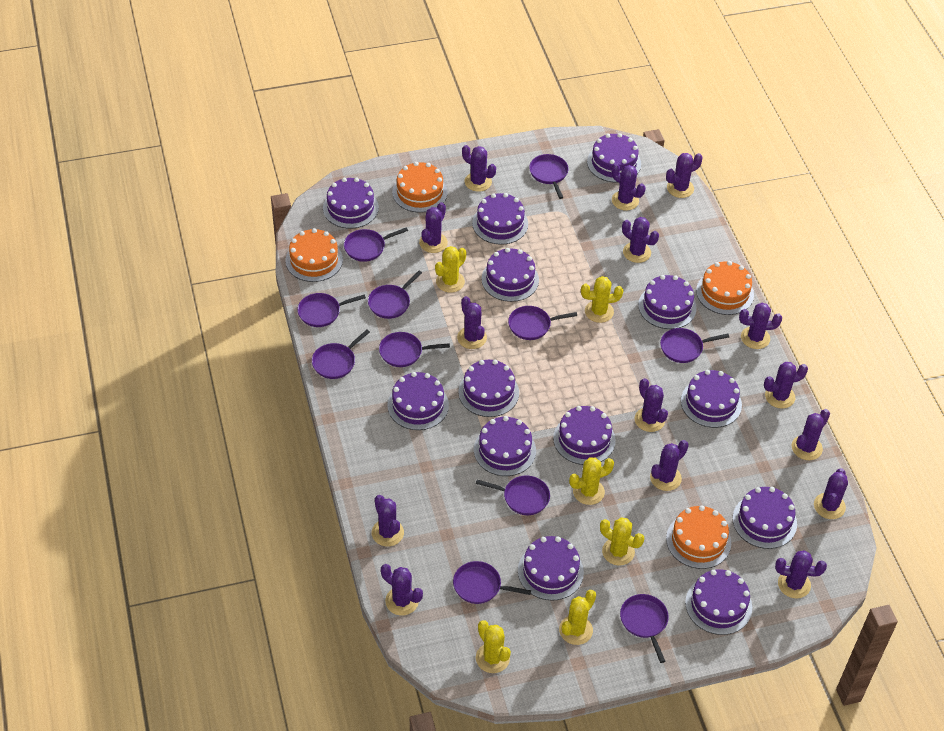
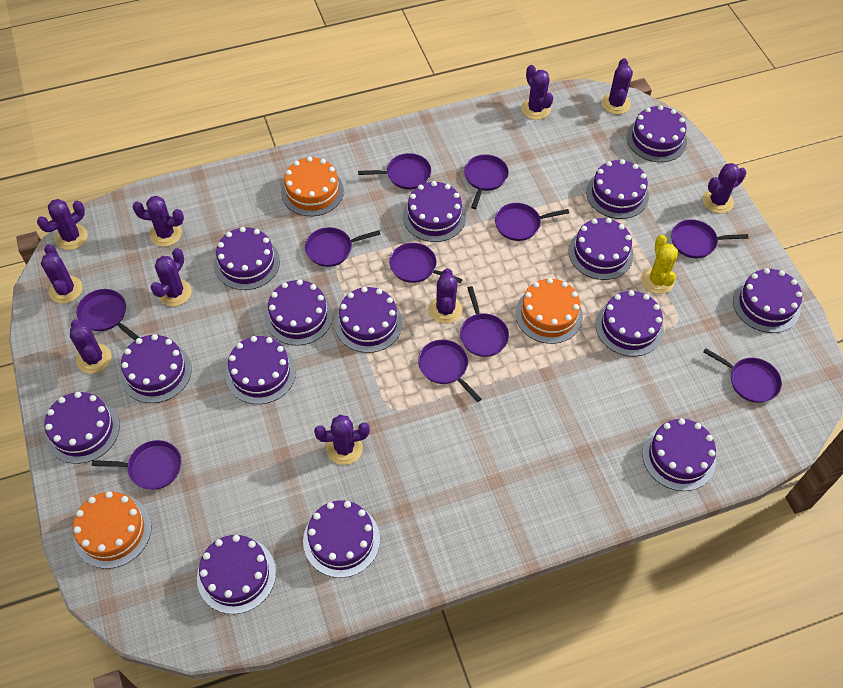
orange cake: [286,228,343,282] [392,162,448,213] [666,505,731,569] [696,261,754,315] = 4 -> [73,491,152,569] [281,156,344,216] [515,278,583,344] = 3
purple cactus: [372,495,404,547] [381,564,423,616] [419,202,448,253] [457,296,487,349] [462,145,496,192] [611,163,645,211] [622,217,659,263] [634,378,668,432] [650,440,689,491] [666,153,703,198] [739,303,782,349] [764,362,808,409] [775,550,827,599] [792,409,830,460] [814,468,848,519] = 15 -> [37,199,88,250] [41,244,83,304] [70,319,111,374] [133,196,184,247] [151,248,192,307] [314,415,370,465] [429,268,462,324] [521,65,553,120] [602,58,633,114] [703,163,746,214] = 10
purple cake: [323,178,379,229] [387,372,449,430] [458,360,519,417] [472,193,528,245] [474,416,536,476] [481,248,539,302] [518,536,584,601] [553,406,616,465] [587,133,641,182] [638,275,697,329] [681,370,742,428] [685,569,752,635] [733,487,797,549] = 13 -> [45,392,120,464] [120,334,191,403] [197,535,276,614] [214,227,280,290] [225,336,296,404] [265,279,333,346] [303,500,380,578] [335,287,403,353] [403,181,466,242] [569,218,634,280] [586,159,649,219] [596,290,664,356] [627,105,687,162] [642,418,716,491] [733,268,802,333] = 15
yellow cactus: [435,246,466,293] [476,620,511,673] [559,590,596,645] [569,457,614,505] [581,276,623,323] [600,517,644,566] = 6 -> [641,235,678,294] = 1

